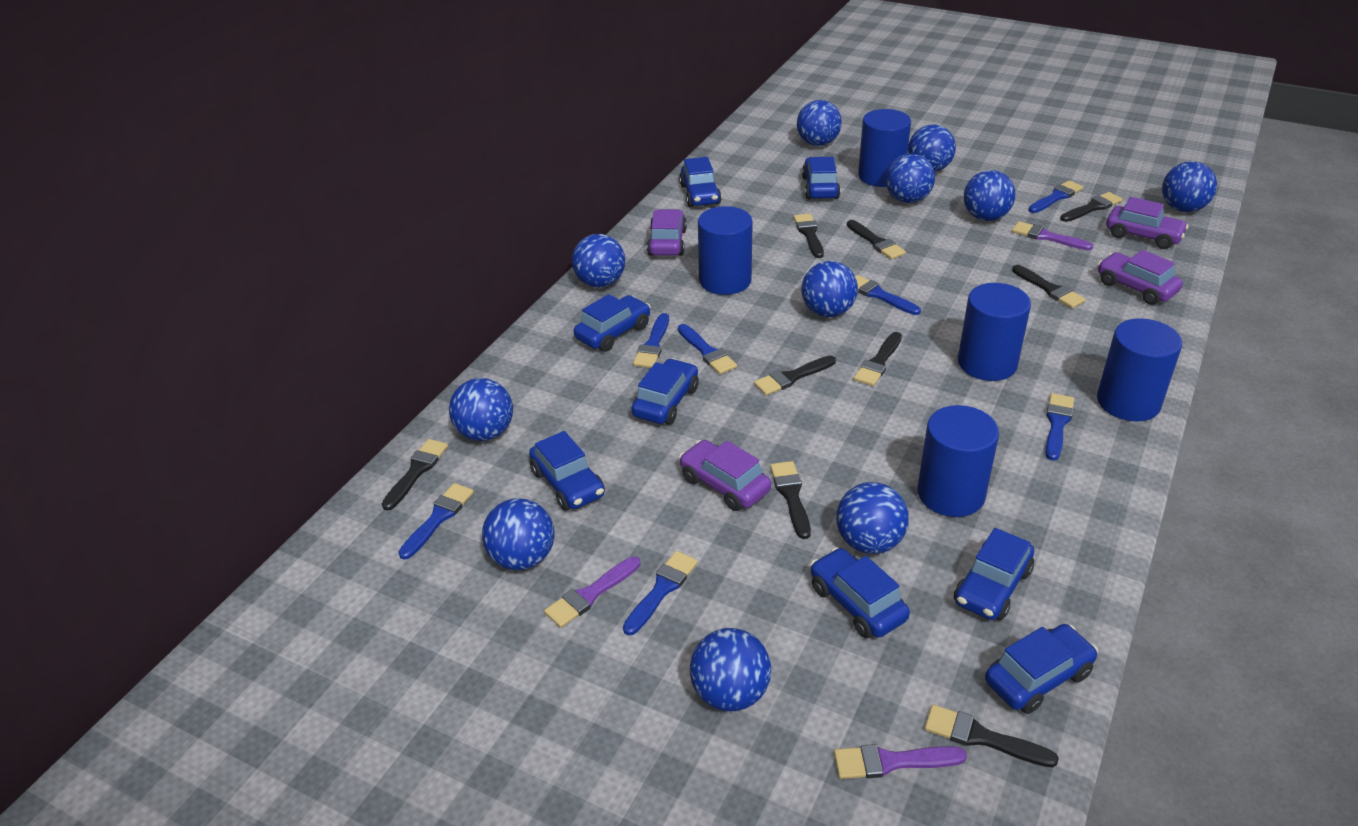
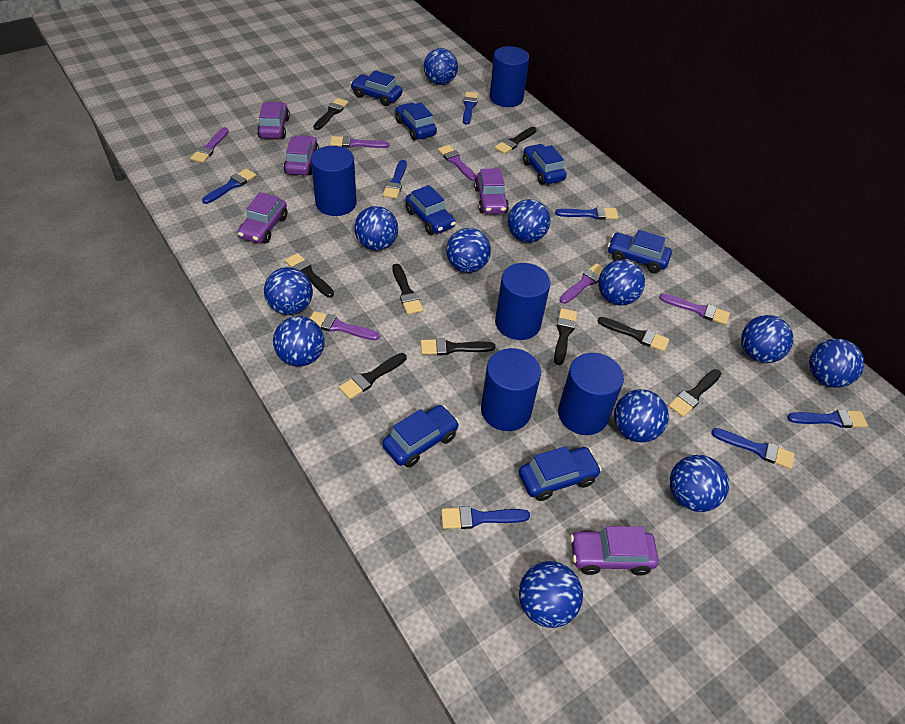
blue ball: [449,378,513,441] [482,499,555,570] [572,234,625,288] [690,628,771,711] [797,100,842,146] [802,261,858,317] [836,482,909,554] [886,153,935,203] [908,125,956,172] [964,170,1015,221] [1162,161,1217,212] = 11 -> [264,267,313,315] [273,316,325,367] [354,206,398,251] [424,48,458,85] [446,228,491,273] [508,199,550,242] [519,561,583,628] [598,260,645,306] [614,389,669,442] [669,455,729,512] [741,315,793,363] [809,339,864,388] = 12
blue car: [529,431,605,511] [574,294,651,352] [632,358,699,425] [679,157,722,207] [802,157,841,199] [810,547,910,638] [954,528,1034,621] [985,624,1098,714] = 8 -> [350,70,402,106] [382,405,459,468] [395,102,437,140] [405,185,456,235] [519,446,602,501] [523,144,567,185] [608,230,672,273] = 7
purple brush: [544,556,640,628] [834,744,967,779] [1012,221,1094,250] = 3 -> [190,127,229,163] [310,311,380,340] [330,136,389,148] [438,145,477,181] [559,263,604,304] [659,293,730,325] = 6
purple car: [647,209,687,256] [679,440,771,511] [1098,250,1183,305] [1106,197,1188,249] = 4 -> [238,192,287,243] [257,102,290,139] [284,135,319,175] [474,169,509,214] [570,526,659,576] = 5

